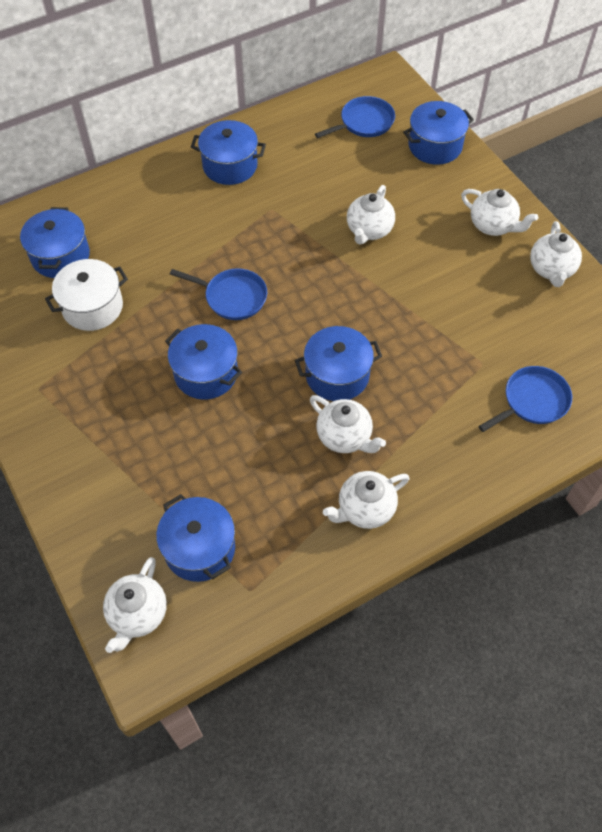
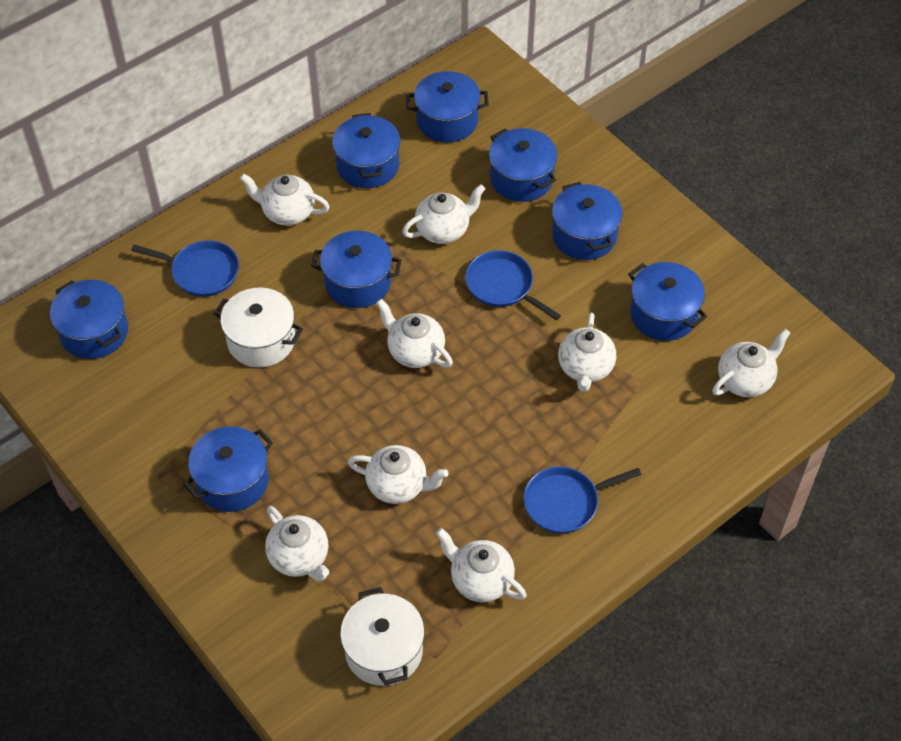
blue pot: [20,207,90,278] [156,494,235,582] [165,324,242,400] [191,120,266,185] [295,326,382,401] [403,101,474,165] = 6 -> [50,280,128,359] [183,426,273,512] [311,231,401,308] [332,113,400,188] [406,71,489,143] [489,128,557,202] [552,182,623,260] [628,262,707,341] = 8
white pot: [45,259,128,331] = 1 -> [213,288,303,367] [340,587,425,686] = 2
white teapot: [103,557,167,653] [310,395,386,453] [323,471,410,529] [347,185,395,245] [461,189,538,236] [530,221,582,287] = 6 -> [240,173,330,226] [265,506,329,581] [348,445,448,504] [376,299,453,368] [402,184,485,244] [436,528,527,602] [558,313,616,392] [712,329,790,397] = 8

